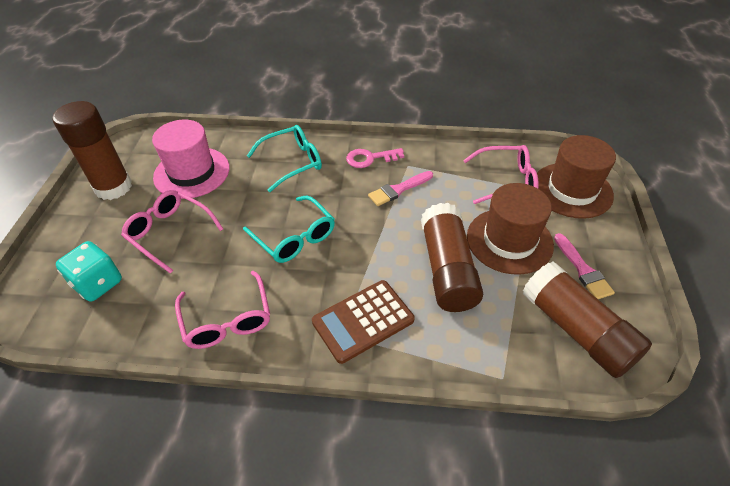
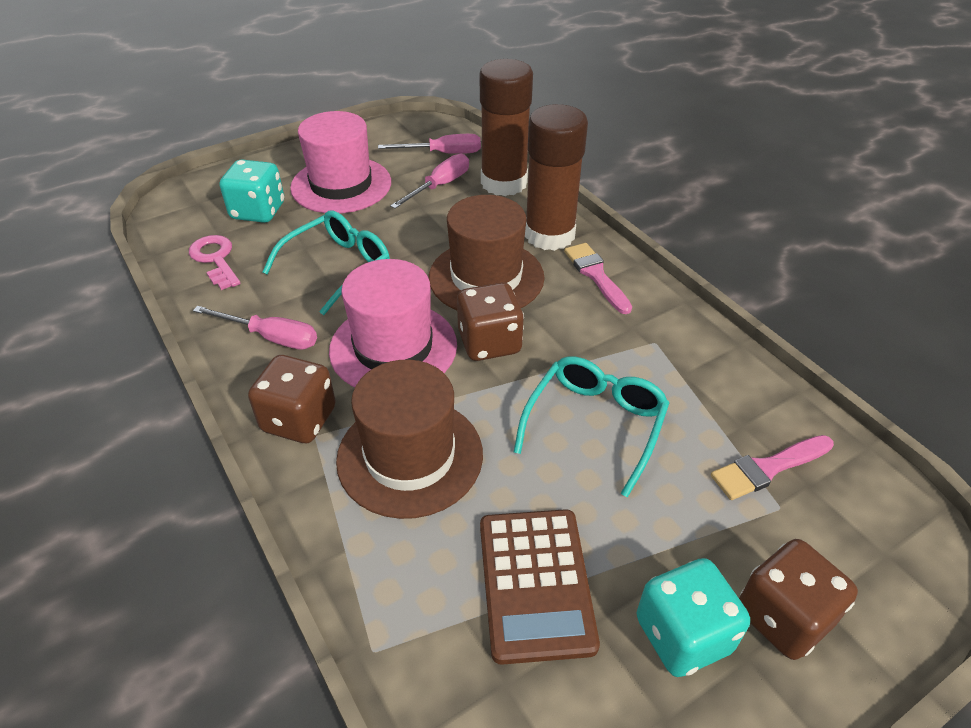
brown dice: none = 0 -> [248,355,336,443] [457,283,524,361] [739,539,858,660] = 3
brown glue stick: [52,101,132,200] [421,203,483,312] [523,261,652,378] = 3 -> [480,59,533,196] [525,104,588,251] = 2
pink glasses: [121,190,223,274] [175,271,270,349] [463,145,539,204] = 3 -> none = 0
pink hat: [152,120,230,199] = 1 -> [290,111,391,213] [329,259,457,387] = 2
pink screwdriver: none = 0 -> [193,306,317,350] [378,134,481,154] [390,154,469,209] = 3
turquoise dice: [56,241,122,302] = 1 -> [220,159,284,223] [636,558,750,677] = 2

